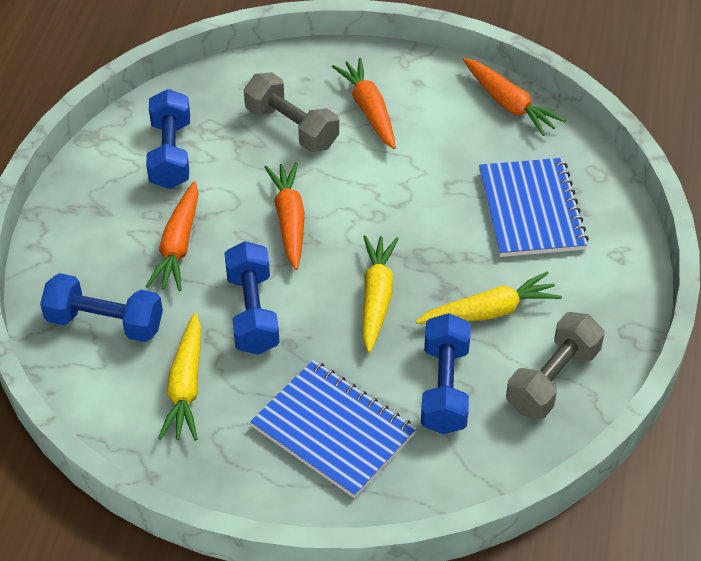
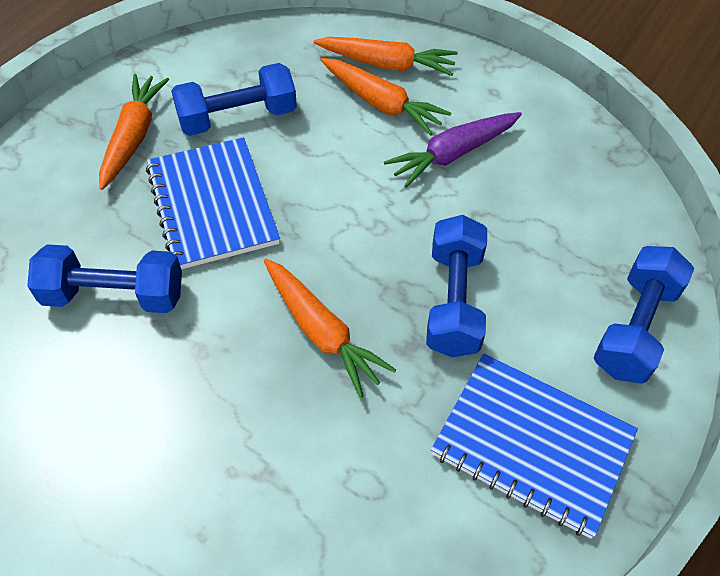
grey dumbbell: [244,72,339,152] [506,312,605,419] = 2 -> none = 0
purple carrot: none = 0 -> [384,112,522,188] = 1
yellow carrot: [158,313,201,441] [363,235,399,353] [416,272,562,324] = 3 -> none = 0

